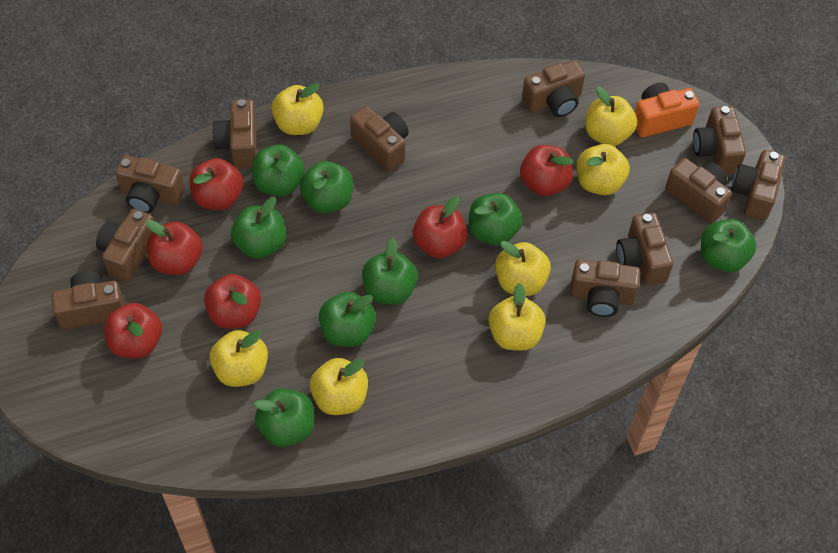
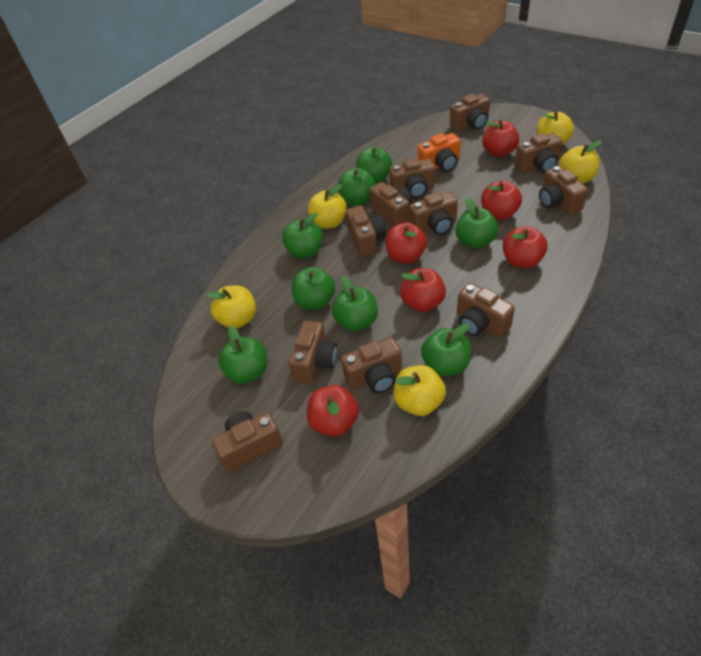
yellow apple: [210,330,268,387] [271,83,324,135] [310,358,368,415] [488,283,546,351] [495,241,551,296] [577,144,630,195] [585,86,637,146] = 7 -> [205,285,256,328] [308,184,346,229] [394,365,446,416] [537,111,574,145] [559,141,602,184] = 5

